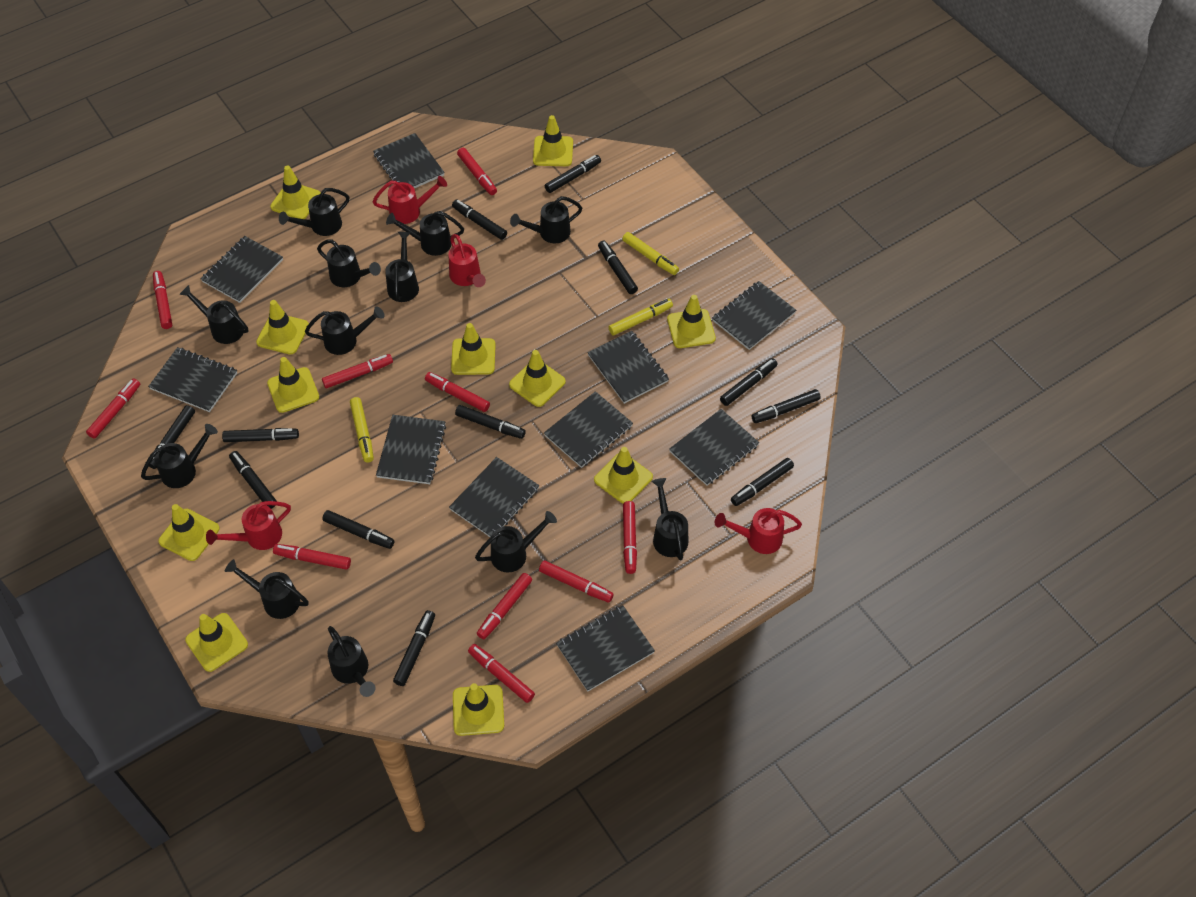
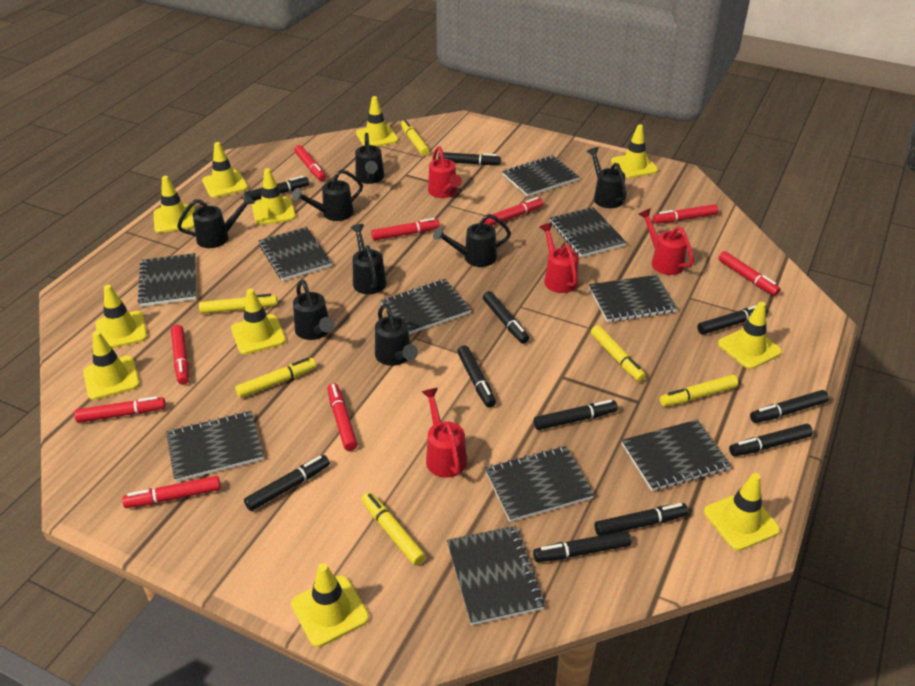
black marker: [149,405,195,469] [222,428,299,442] [229,451,277,509] [322,510,394,549] [393,610,435,686] [452,200,507,240] [455,405,526,439] [545,155,601,193] [598,241,638,294] [720,358,778,406] [731,458,794,506] [751,389,821,423] = 12 -> [244,455,330,511] [245,176,309,201] [438,152,501,165] [457,345,496,408] [483,291,529,344] [533,531,631,562] [534,400,618,430] [594,503,688,536] [697,305,768,335] [729,424,813,456] [750,390,829,423] = 11
black watering can: [141,424,218,488] [179,285,248,344] [224,559,309,619] [279,188,349,236] [305,306,385,355] [317,239,381,287] [327,626,375,697] [385,232,419,302] [386,211,464,256] [475,511,557,573] [510,196,582,243] [652,478,688,560] = 12 -> [177,194,255,248] [292,169,363,221] [293,280,334,340] [350,224,386,294] [355,133,384,184] [375,304,418,366] [433,214,511,267] [587,147,627,208] = 8
red marker: [86,379,140,439] [153,271,172,329] [273,544,351,570] [322,354,393,388] [425,372,490,412] [457,148,497,195] [468,644,535,703] [477,573,532,639] [539,561,614,603] [623,501,637,574] = 10 -> [74,396,166,423] [122,476,221,508] [171,325,189,385] [294,145,326,181] [327,383,357,451] [371,218,440,240] [484,197,543,226] [653,204,718,224] [718,251,781,296] = 9
yellow marker: [350,397,374,462] [608,299,673,336] [622,232,679,275] = 3 -> [199,294,277,314] [235,358,316,398] [362,492,426,565] [401,120,429,156] [591,325,646,382] [660,375,738,407] = 6

